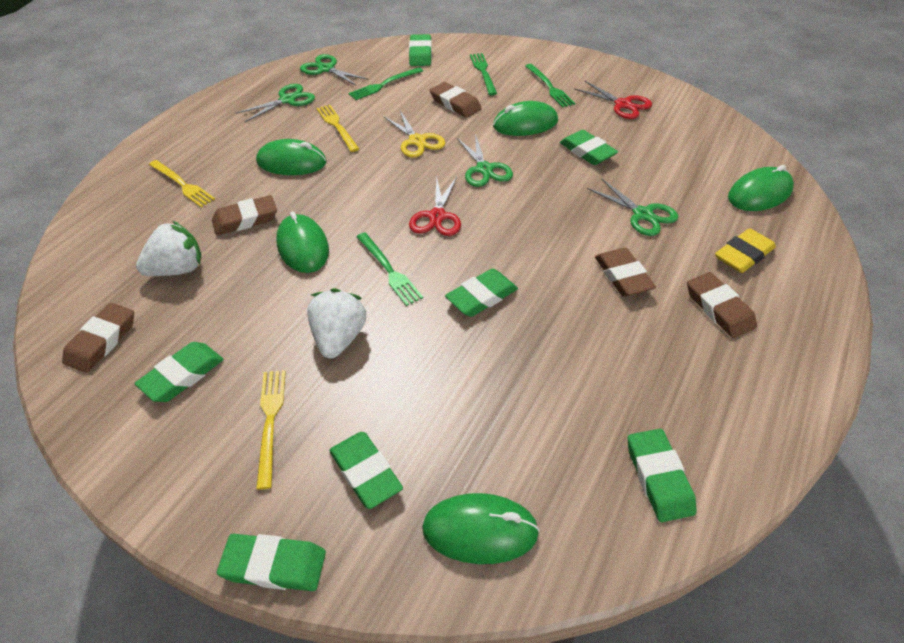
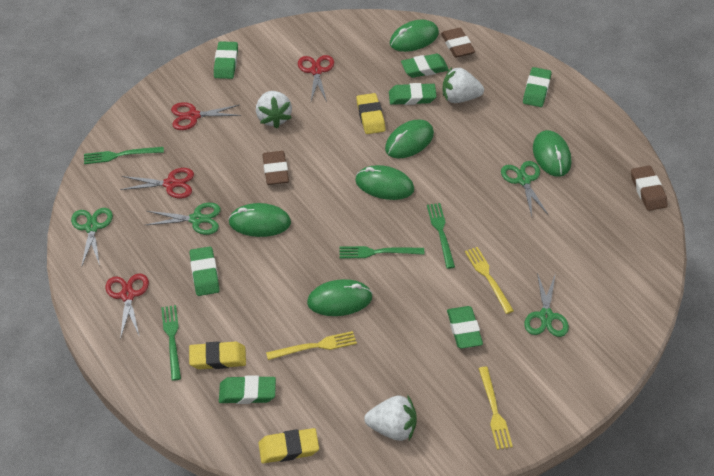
brown eraser: [62,303,134,373] [212,195,277,236] [430,82,482,118] [595,248,656,297] [687,272,757,338] = 5 -> [263,151,289,185] [441,28,475,58] [631,166,668,211] = 3
green mouse: [256,139,326,175] [276,212,329,273] [422,493,540,564] [493,101,558,136] [728,165,794,211] = 5 -> [228,203,291,237] [307,279,373,316] [355,165,414,200] [385,120,434,159] [390,20,439,52] [533,130,571,177] = 6
red scissors: [409,177,461,236] [574,81,652,119] = 2 -> [106,273,149,340] [120,168,194,198] [171,102,241,130] [298,55,334,102] = 4
white strawberry: [136,221,201,276] [307,288,366,358] = 2 -> [256,91,292,128] [364,395,417,441] [442,67,484,103] = 3
yellow eraser: [715,228,776,273] = 1 -> [189,342,246,369] [258,428,319,463] [356,93,386,134] = 3
yellow scissors: [383,111,445,158] = 1 -> none = 0

